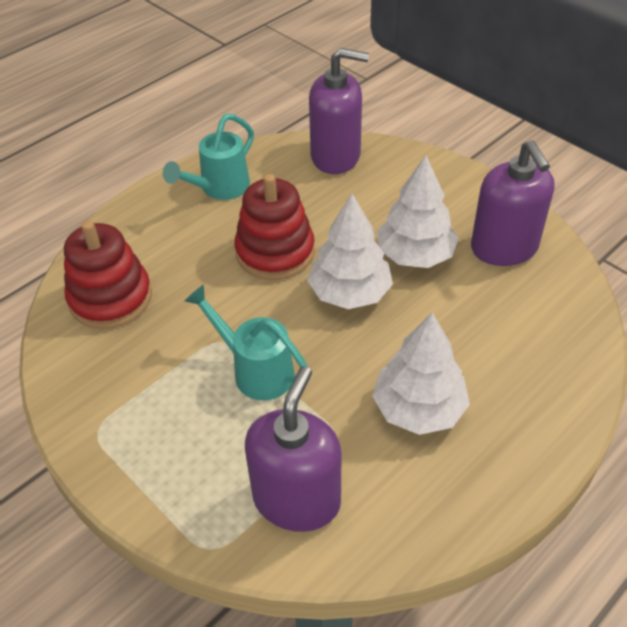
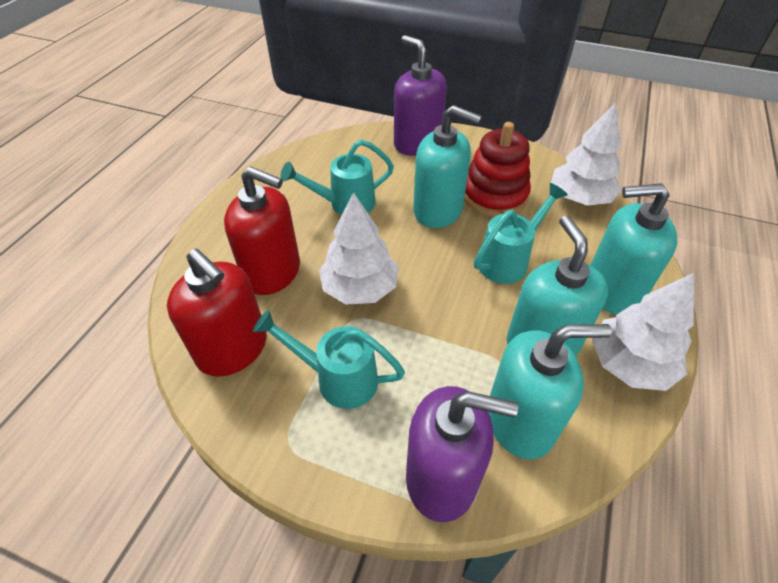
purple soap dispenser: [245,366,341,532] [309,48,369,174] [471,140,555,266] = 3 -> [394,35,447,156] [406,386,518,522] = 2
red soap dispenser: none = 0 -> [167,248,267,377] [224,166,300,295] = 2
red stacking toy: [64,220,152,329] [234,174,315,280] = 2 -> [464,122,531,217] = 1
turquoise soap dispenser: none = 0 -> [413,105,482,228] [488,324,612,459] [507,216,608,356] [590,183,677,315] = 4
turquoise watering can: [163,114,254,200] [184,284,310,400] = 2 -> [253,310,405,409] [281,139,394,215] [474,183,568,284] = 3

